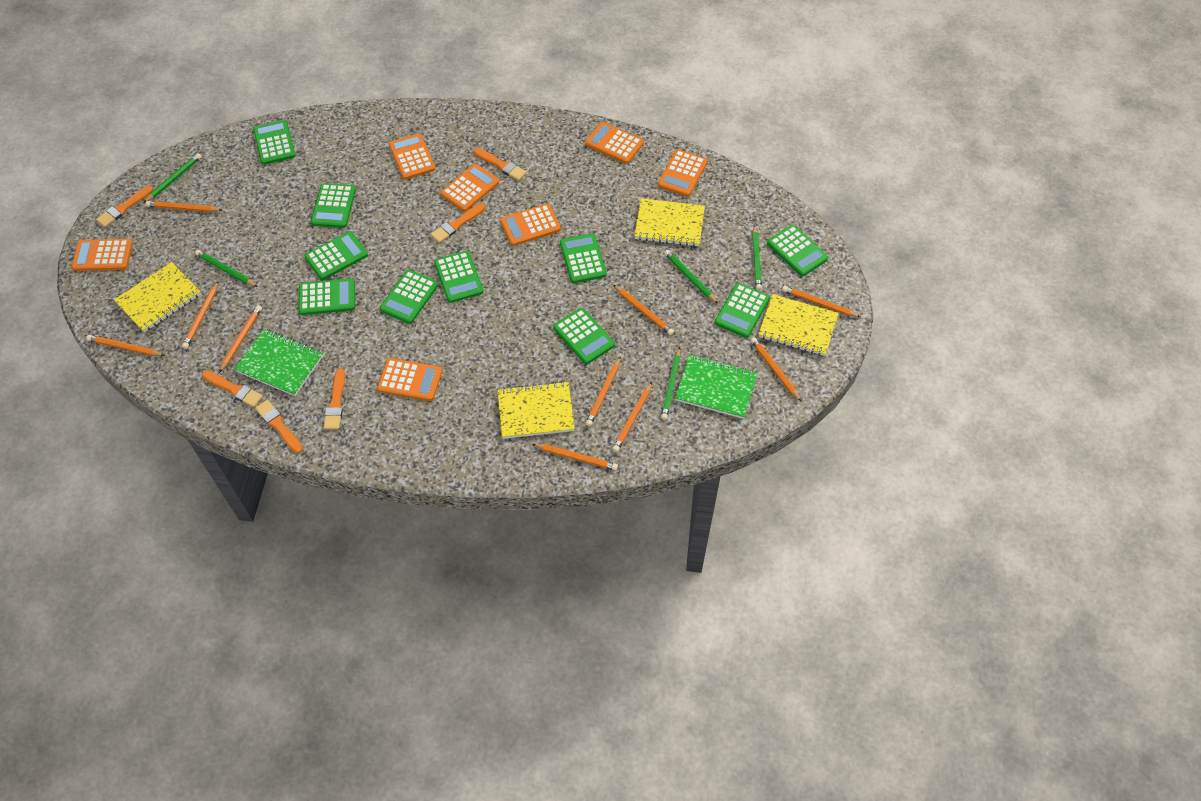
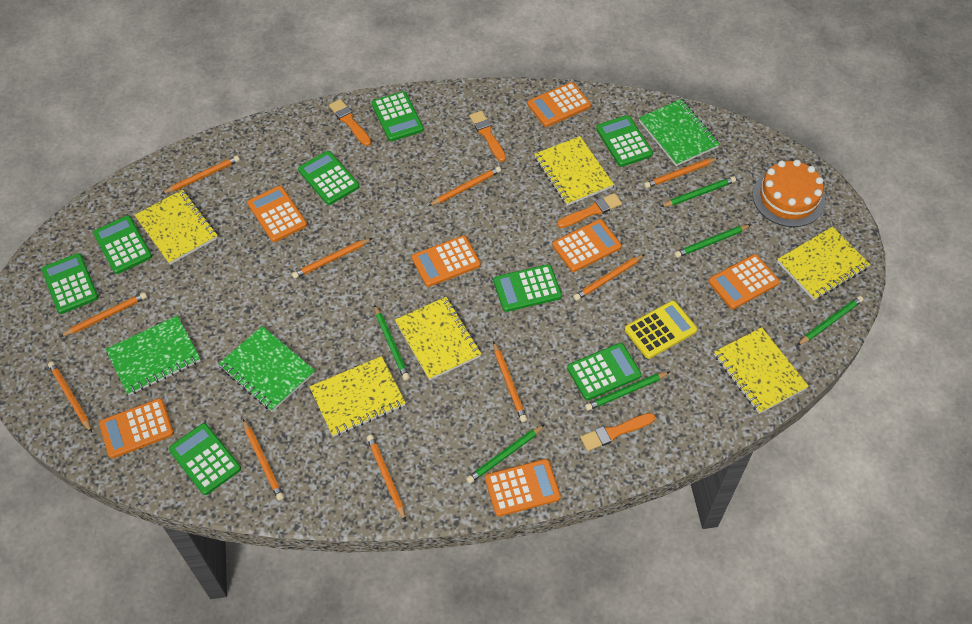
green calculator: [253,120,296,165] [298,278,355,315] [305,231,368,280] [311,183,356,228] [380,270,438,324] [434,251,484,303] [553,308,615,364] [560,233,607,283] [715,283,770,338] [767,225,828,276] = 10 -> [41,253,98,314] [93,216,152,274] [169,423,241,495] [298,151,359,205] [372,91,424,141] [494,264,562,312] [567,343,641,400] [596,115,653,167] = 8
green notebook: [235,329,323,396] [675,355,757,419] = 2 -> [106,316,201,395] [218,326,315,412] [639,99,720,166] = 3
green pencil: [143,153,202,203] [195,250,258,287] [661,347,680,420] [664,250,718,304] [752,225,762,290] = 5 -> [374,305,410,380] [466,425,544,483] [585,372,669,411] [660,176,736,207] [674,225,751,258] [797,296,863,346] = 6
orange brush: [96,185,153,227] [202,370,263,407] [255,400,303,453] [323,368,345,430] [431,203,485,243] [473,148,526,181] = 6 -> [329,99,371,146] [469,111,506,162] [557,193,622,228] [580,413,655,451] = 4
orange cake: none = 0 -> [753,160,825,227] = 1
yellow calculator: none = 0 -> [625,301,697,359] = 1
yellow notebook: [114,262,201,332] [498,381,575,439] [634,198,705,247] [758,294,838,356] = 4 -> [135,189,218,265] [309,356,406,437] [395,297,481,380] [534,136,614,206] [714,327,809,414] [777,227,871,300] = 6

